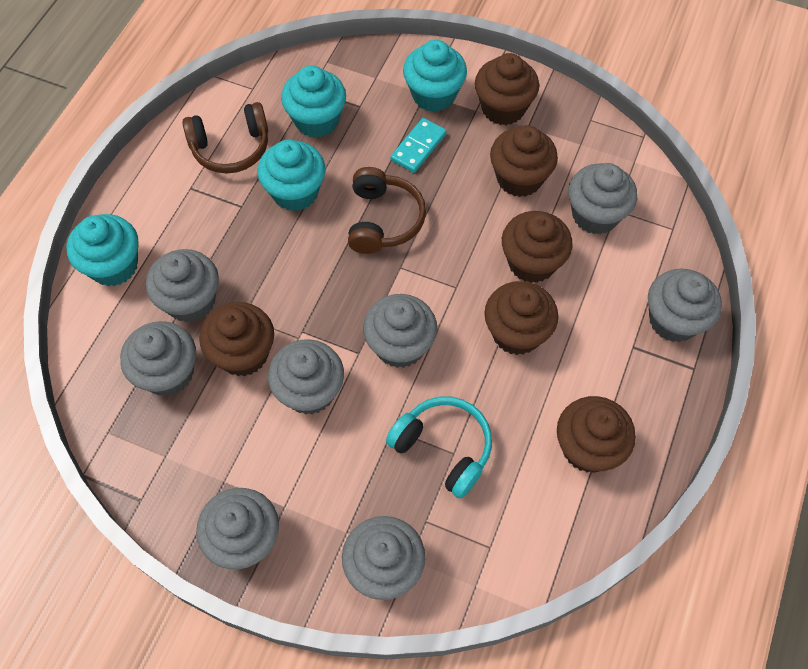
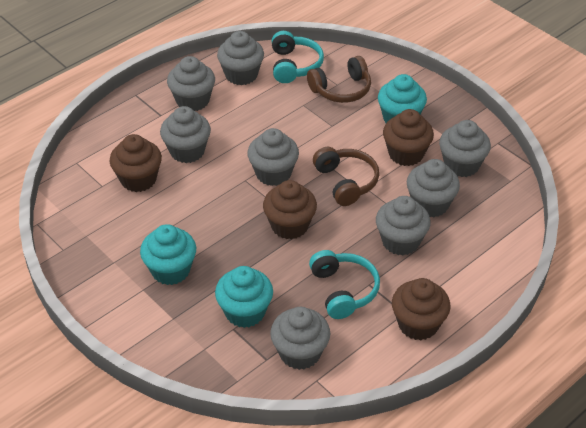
brown cupcake: [199,302,274,376] [475,53,539,125] [484,281,558,355] [490,125,558,197] [502,211,573,283] [557,396,636,473] = 6 -> [110,134,162,192] [263,180,317,240] [383,109,434,166] [392,278,451,340] = 4
turquoise cupcake: [66,214,139,286] [257,139,326,211] [281,66,346,138] [403,40,467,112] = 4 -> [140,224,196,285] [215,266,273,328] [378,74,427,123] = 3
turquoise domino: [390,118,447,173] = 1 -> none = 0
turquoise headphones: [386,396,492,499] = 1 -> [272,31,324,83] [309,250,380,319] = 2

